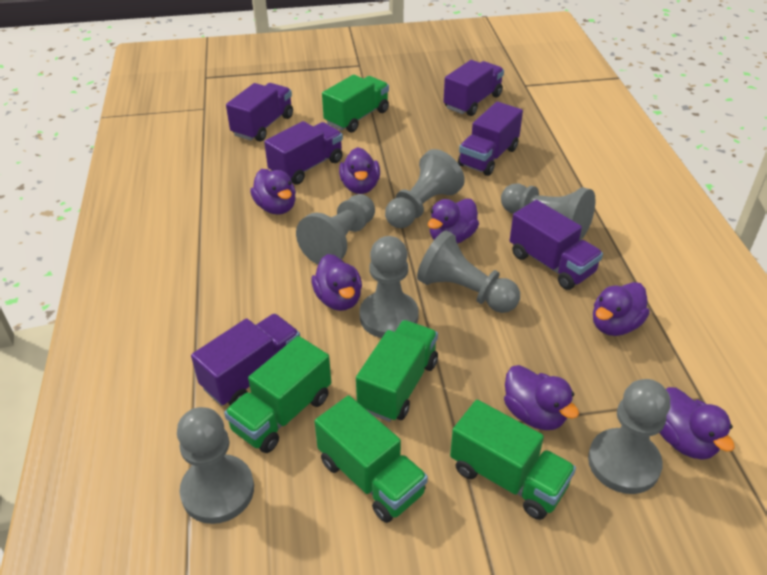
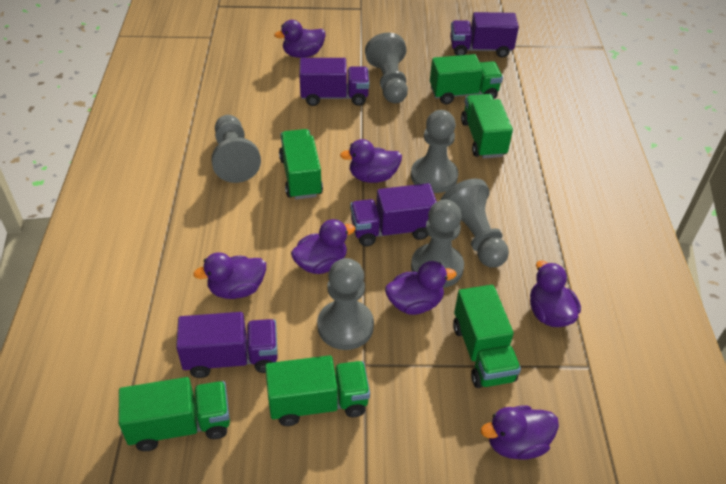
green truck: [224,336,331,453] [314,395,428,523] [322,75,389,133] [356,320,438,422] [450,400,576,520] = 5 -> [119,377,230,451] [265,355,370,426] [279,129,323,199] [430,54,503,104] [453,285,521,388] [461,94,513,158] = 6
grey pawn: [177,407,254,524] [296,194,375,264] [360,236,419,338] [385,149,465,228] [417,230,520,313] [501,183,595,241] [588,379,670,494] = 7 -> [211,115,261,183] [317,258,374,350] [365,33,408,103] [411,110,458,193] [411,200,464,288] [441,178,509,268] = 6
purple truck: [191,314,300,406] [226,83,293,142] [264,121,343,185] [443,60,504,116] [458,101,523,176] [510,200,603,290] = 6 -> [176,312,278,378] [300,58,369,106] [350,183,437,246] [450,12,519,58] = 4

